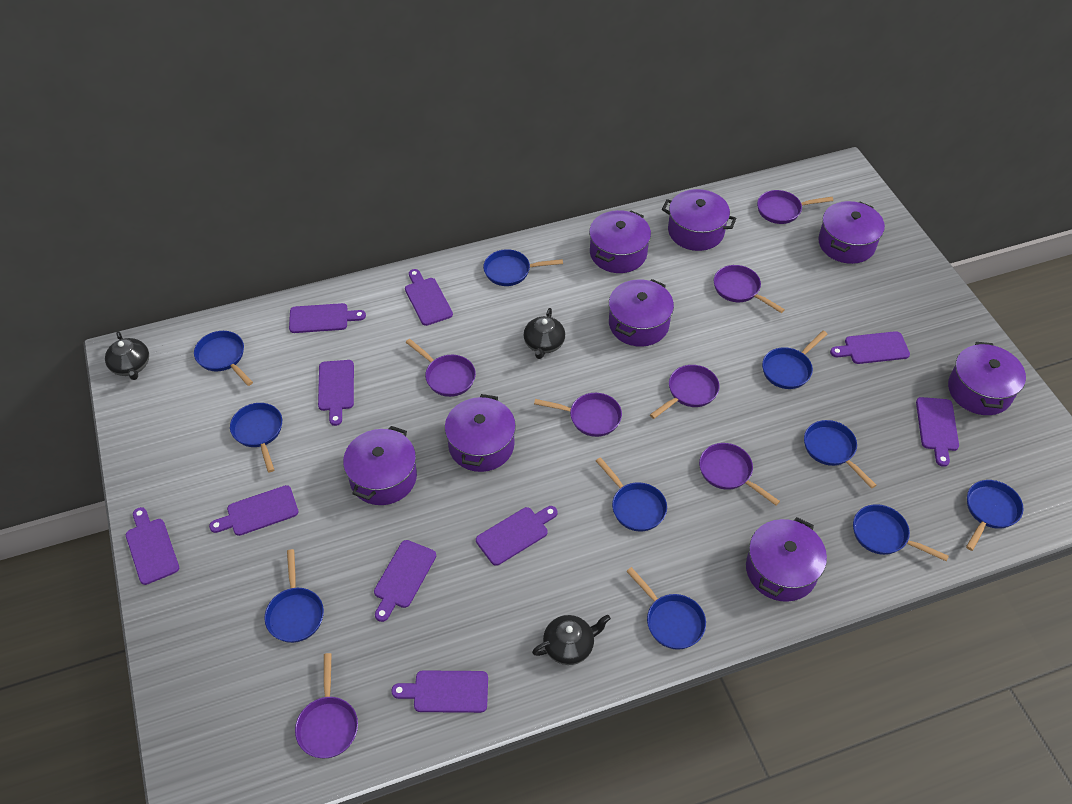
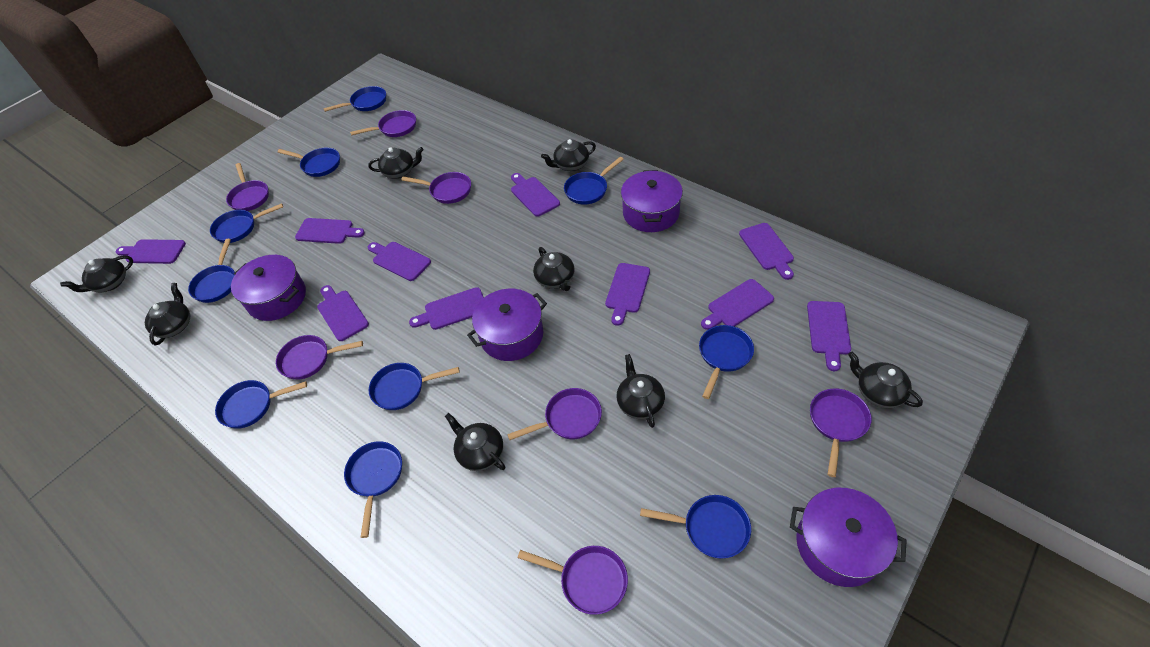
black teapot: [105,331,149,380] [523,308,565,359] [532,615,611,665] = 3 -> [60,255,133,292] [145,283,190,345] [368,147,423,179] [445,413,505,471] [533,247,575,291] [541,139,596,171] [617,354,665,428] [848,352,923,408] = 8
purple pot: [343,426,417,505] [445,394,516,472] [589,210,651,273] [609,279,674,347] [662,189,737,251] [746,517,827,602] [818,201,885,264] [948,342,1026,415] = 8 -> [231,255,306,321] [467,289,547,361] [621,170,683,232] [790,488,907,587] = 4

